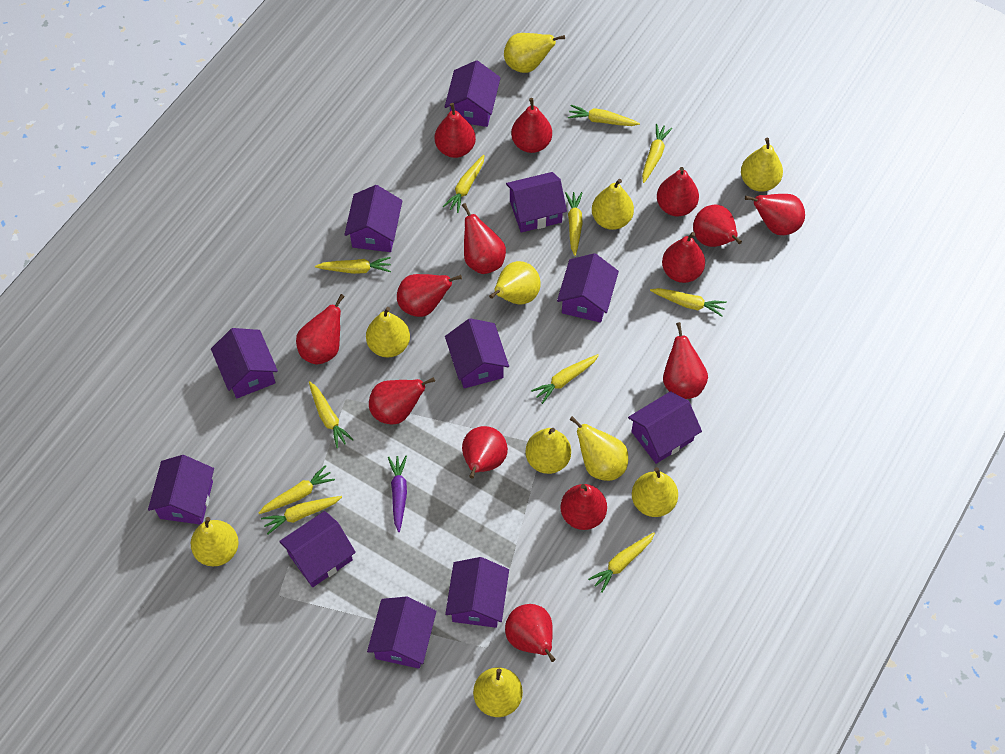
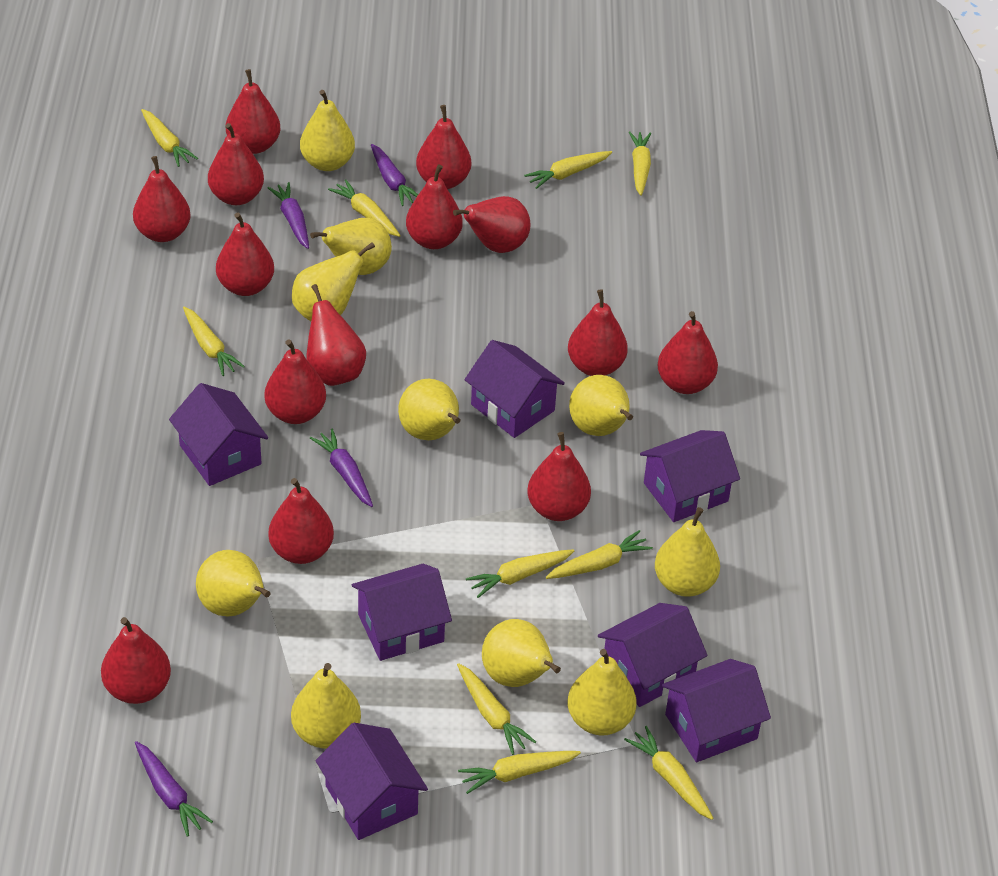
purple carrot: [388,456,407,532] = 1 -> [135,741,213,837] [267,182,309,249] [310,429,373,507] [371,144,418,206] = 4
purple house: [148,455,214,525] [211,328,278,398] [279,511,356,587] [344,185,402,252] [367,596,436,669] [445,60,501,127] [445,318,509,388] [445,557,509,628] [506,172,567,233] [557,253,619,323] [628,391,702,464] = 11 -> [169,383,268,486] [316,723,428,840] [352,564,452,661] [464,340,565,438] [598,603,708,707] [640,430,740,522] [662,659,771,762] = 7
yellow carrot: [259,465,335,514] [261,496,342,534] [309,381,354,448] [315,257,391,274] [443,155,485,213] [531,354,599,404] [565,192,583,256] [568,105,640,126] [588,532,655,593] [642,124,672,183] [650,288,727,317] = 11 -> [141,109,198,167] [183,307,245,376] [328,180,401,237] [457,663,536,755] [458,751,581,794] [466,549,574,598] [524,151,612,189] [546,530,653,579] [624,726,713,820] [629,131,651,196] = 10

